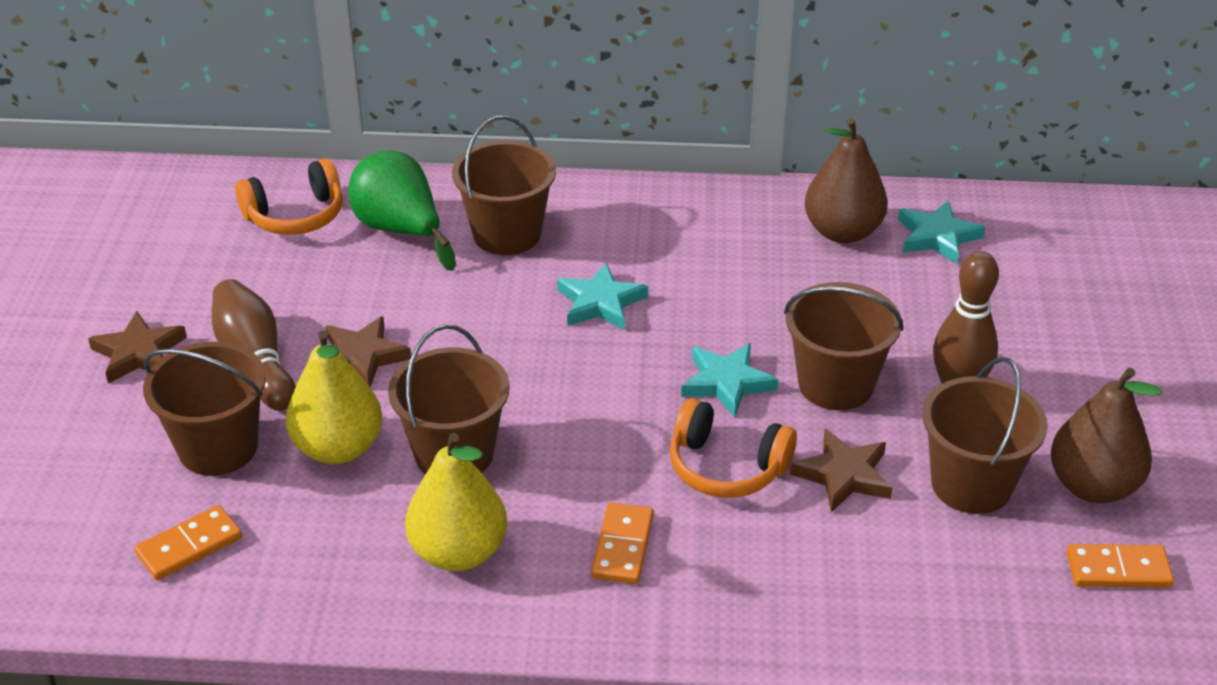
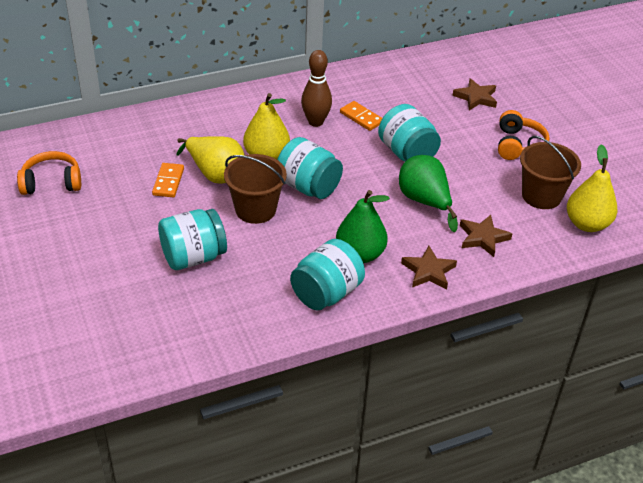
brown bowling pin: [212,279,296,411] [933,251,999,384] = 2 -> [301,50,332,127] = 1
brown bucket: [143,342,266,476] [388,324,510,474] [452,115,556,255] [784,282,904,410] [922,357,1048,514] = 5 -> [224,154,287,224] [520,136,581,209] = 2
brown pear: [805,118,888,243] [1051,368,1162,503] = 2 -> none = 0
green pear: [348,151,456,271] = 1 -> [336,190,390,263] [399,155,458,232] = 2
orange domino: [134,505,242,580] [591,502,654,584] [1066,544,1174,588] = 3 -> [152,163,184,197] [340,101,382,131] = 2
turquoise jar: none = 0 -> [158,209,227,270] [277,137,343,199] [290,239,365,311] [378,104,441,162] = 4
turquoise star: [557,262,648,330] [681,343,778,418] [898,200,986,264] = 3 -> none = 0
yellow pear: [286,330,382,464] [405,433,507,571] = 2 -> [176,136,244,184] [243,93,290,159] [567,144,617,232] = 3

